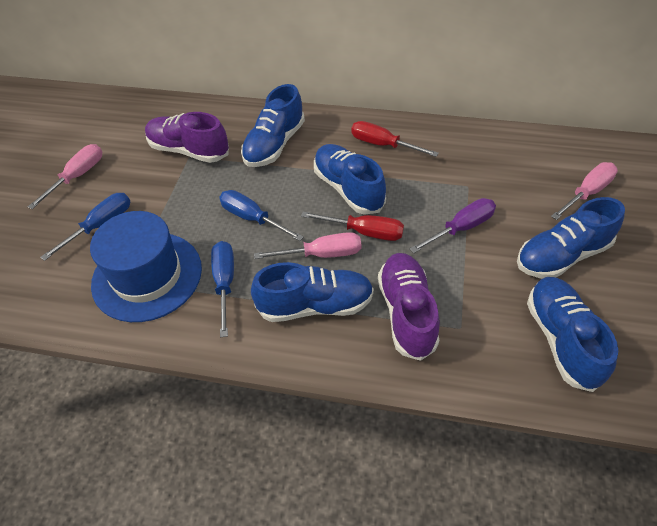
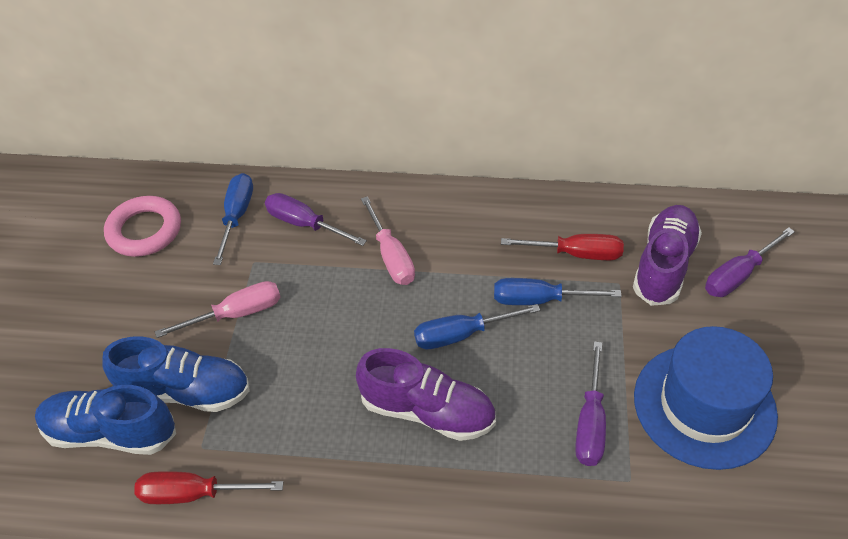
blue shoe: [241,84,305,167] [251,262,374,322] [314,144,386,215] [517,197,625,278] [527,277,618,392] = 5 -> [35,385,176,455] [102,336,250,412] = 2
pink ring: none = 0 -> [104,196,181,257] = 1
pink screwdriver: [28,144,102,209] [254,232,361,259] [551,162,618,220] = 3 -> [155,281,281,338] [361,196,415,285] = 2
purple screwdriver: [410,198,496,253] = 1 -> [265,193,367,246] [575,341,606,466] [705,227,795,297] = 3

